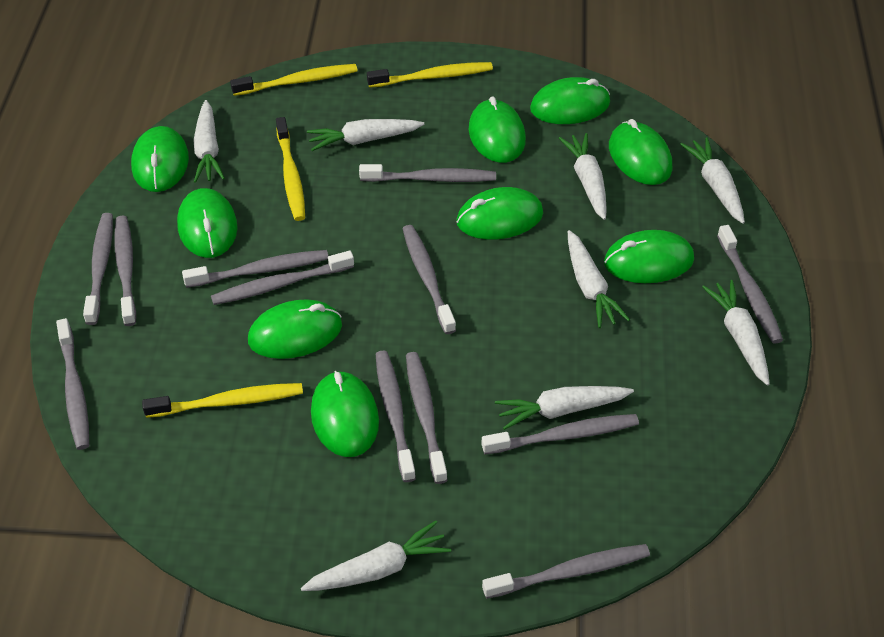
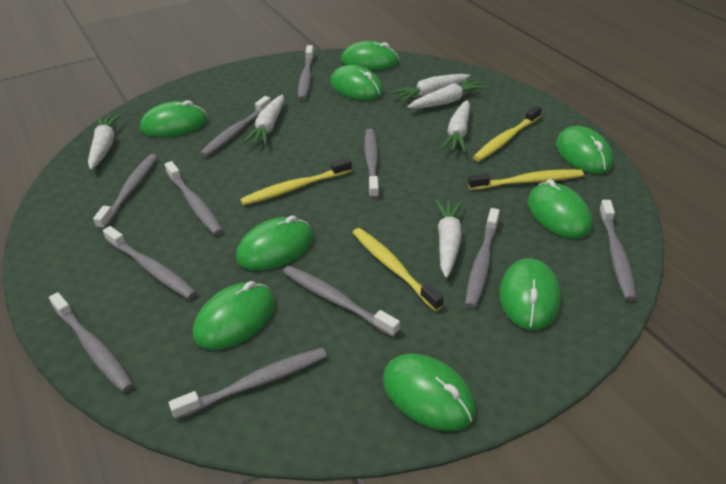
grey toothbrush: [56,318,89,450] [83,213,113,325] [114,215,136,326] [182,250,328,288] [211,251,354,305] [359,164,496,182] [376,351,416,482] [403,225,456,334] [406,352,448,484] [482,414,639,455] [482,544,650,599] [717,225,783,344] = 12 -> [49,292,134,392] [93,154,158,230] [103,226,196,299] [165,161,223,235] [169,348,327,420] [200,96,271,157] [283,266,400,337] [298,45,314,100] [364,129,380,199] [465,208,500,308] [599,200,636,301] = 11
white carrot: [193,100,225,183] [301,521,451,591] [307,119,424,151] [495,386,634,430] [559,133,607,220] [568,230,630,328] [680,137,745,224] [702,280,770,385] = 8 -> [88,114,121,170] [243,95,284,146] [391,74,470,103] [408,78,487,109] [435,199,463,278] [441,100,470,152] = 6

